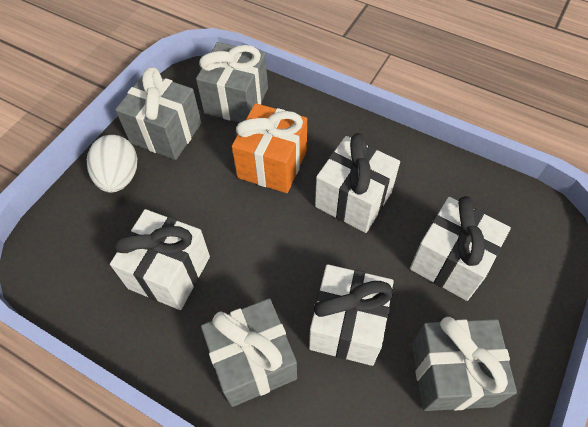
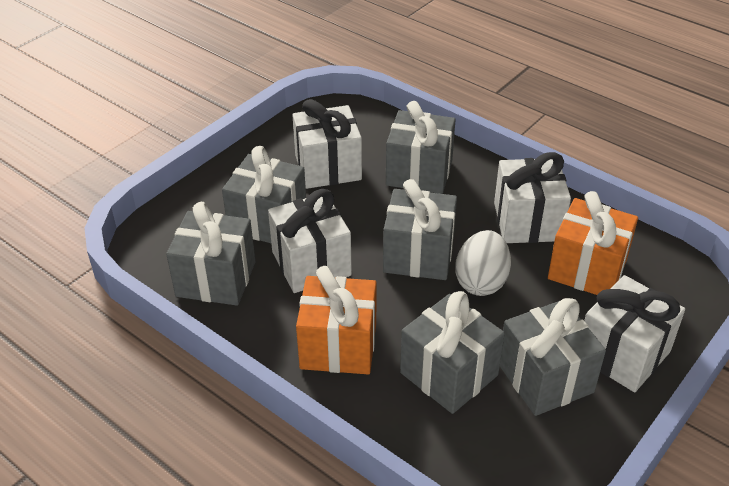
grey gift: [115,67,202,160] [196,42,268,123] [201,298,297,407] [412,317,517,411] = 4 -> [166,202,255,306] [222,146,306,243] [383,179,457,280] [386,101,456,194] [400,291,505,414] [500,298,606,416] = 6
orange gift: [232,103,307,193] = 1 -> [296,266,377,374] [548,191,638,295] = 2

